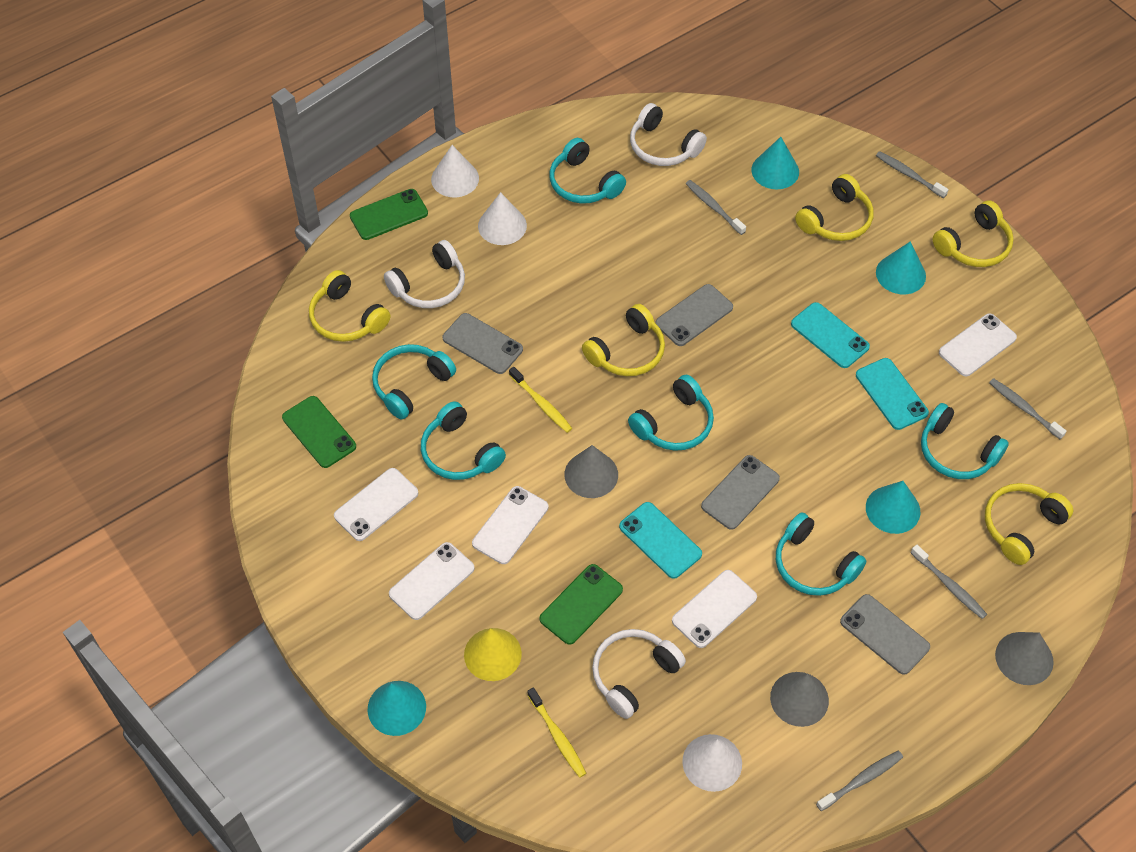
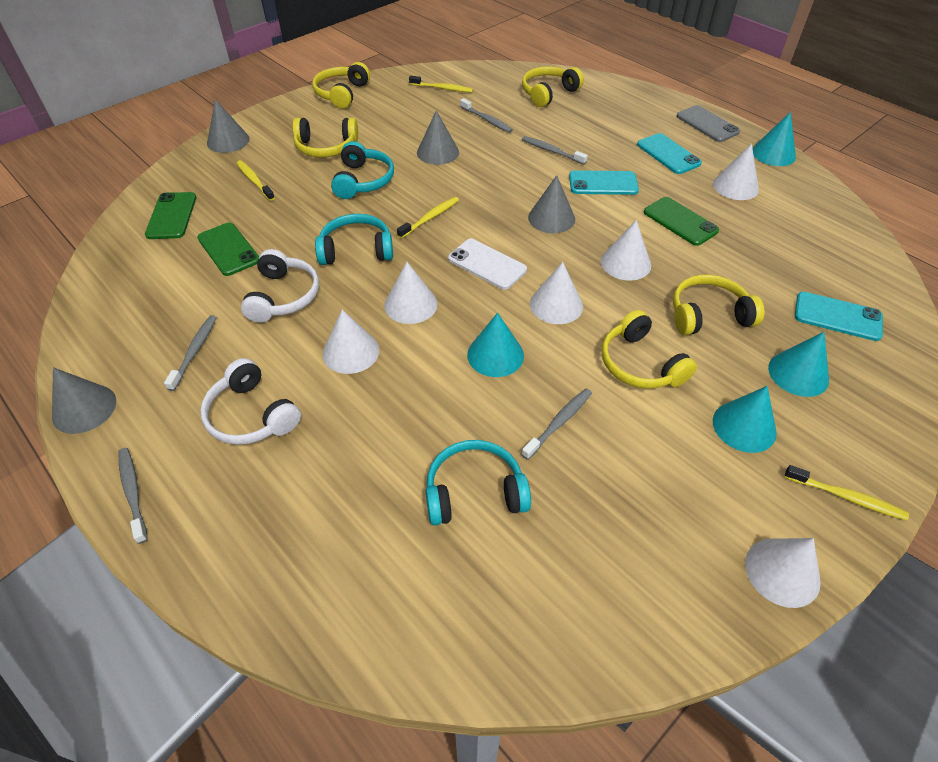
grey cone: [564,445,618,498] [770,672,829,727] [995,632,1054,685] = 3 -> [52,367,116,434] [207,99,250,153] [417,110,459,165] [528,175,575,233] = 4
grey phone: [442,313,523,374] [656,284,733,346] [701,455,780,530] [840,594,930,675] = 4 -> [676,105,740,142] = 1
turquoise headphones: [372,344,456,420] [421,401,506,480] [549,138,626,204] [628,375,714,451] [776,512,866,596] [921,403,1009,479] = 6 -> [315,214,393,265] [331,141,394,199] [426,440,531,526] = 3
white cone: [431,145,479,197] [478,192,527,245] [682,734,742,792] = 3 -> [323,310,379,374] [384,262,438,324] [530,262,583,324] [601,220,651,281] [713,144,759,200] [745,538,821,608] = 6
white headphones: [384,240,465,308] [592,629,686,719] [630,103,707,166] = 3 -> [200,358,301,445] [241,249,319,323] = 2
white phone: [334,468,418,541] [389,542,475,620] [472,486,548,564] [672,570,757,648] [939,313,1017,377] = 5 -> [448,239,527,290] = 1
yellow cone: [464,628,522,681] = 1 -> none = 0
yellow toothbrush: [509,367,572,433] [528,688,587,778] = 2 -> [237,160,275,201] [397,197,459,239] [409,76,473,93] [784,465,909,520] = 4

